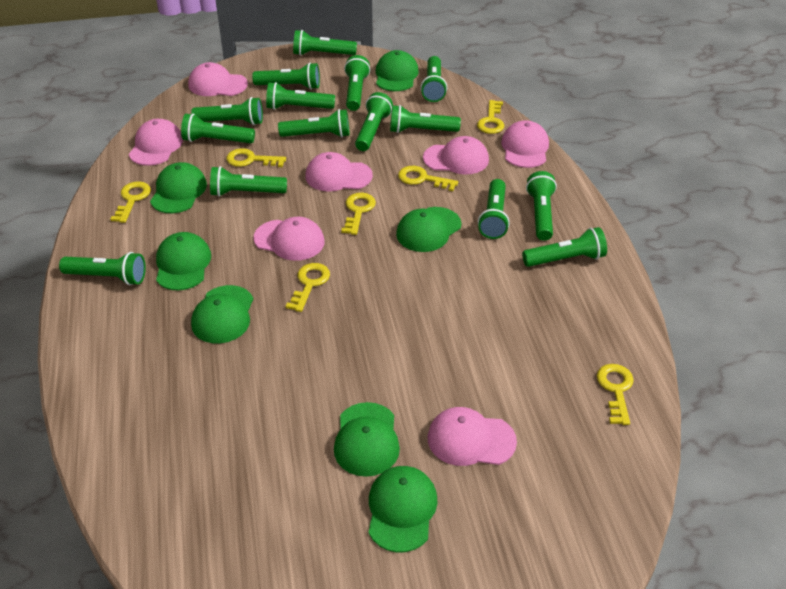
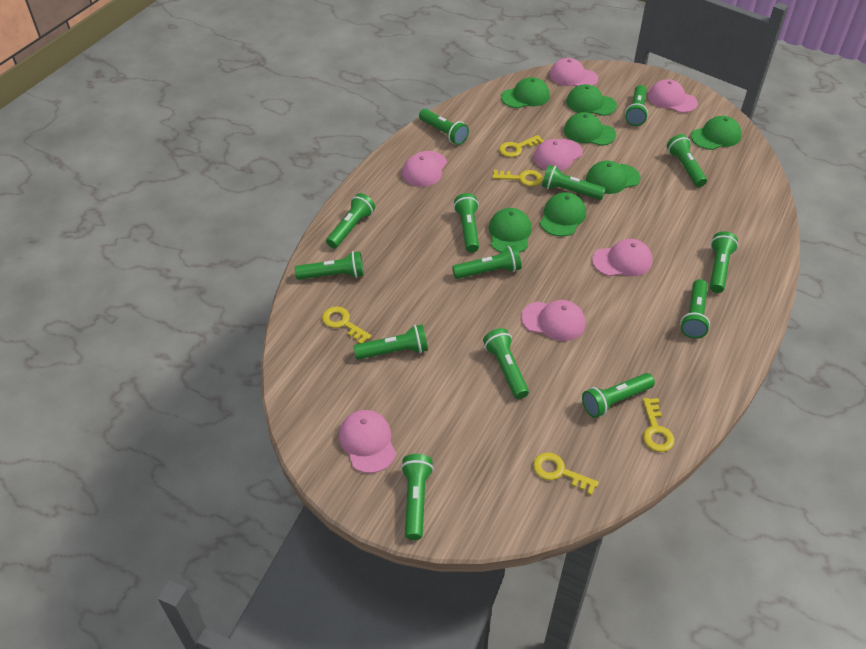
green flashlight: [59,252,146,285] [181,113,255,143] [191,97,263,125] [210,166,287,197] [252,63,320,90] [266,82,335,110] [278,109,349,137] [293,30,357,56] [344,55,370,111] [355,92,393,151] [390,105,461,133] [420,56,447,102] [478,179,510,239] [522,227,607,267] [526,171,557,241] = 15 -> [295,251,364,280] [326,193,375,248] [354,324,428,360] [401,454,434,540] [419,109,469,145] [452,245,521,279] [454,193,479,253] [483,328,529,399] [542,165,606,200] [582,373,655,418] [625,85,648,126] [667,134,707,187] [680,279,710,339] [710,231,738,293] = 14
yellow key: [110,181,151,223] [226,148,286,167] [286,263,330,312] [341,193,376,235] [398,166,458,191] [477,100,504,134] [597,364,634,425] = 7 -> [322,307,372,344] [492,170,543,186] [499,135,544,157] [533,452,599,496] [643,398,675,452] = 5

